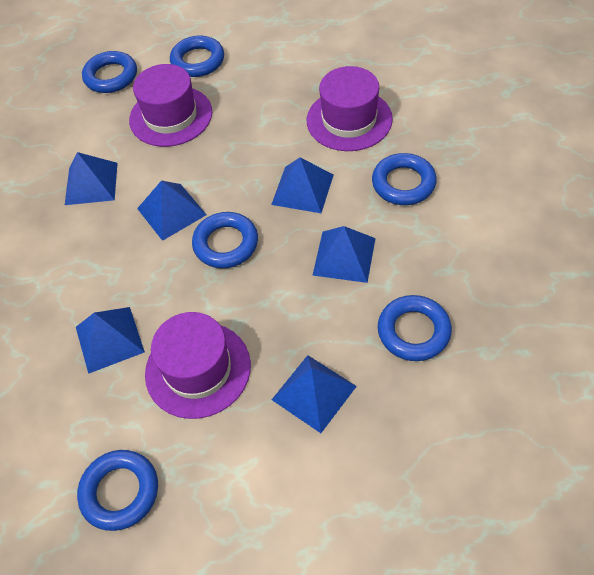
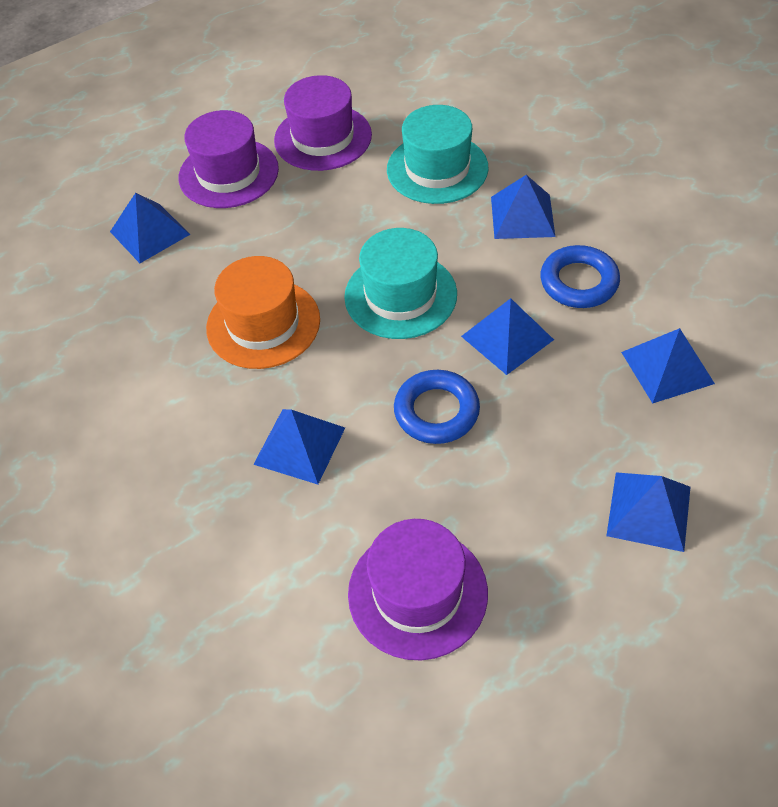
blue ring: [77,450,158,531] [82,51,137,93] [170,36,224,77] [192,212,258,268] [372,153,437,205] [378,295,452,361] = 6 -> [394,370,480,444] [540,245,620,308] = 2
orange hat: none = 0 -> [206,256,320,369] = 1
turquoise hat: none = 0 -> [344,228,457,339] [387,105,489,204] = 2

